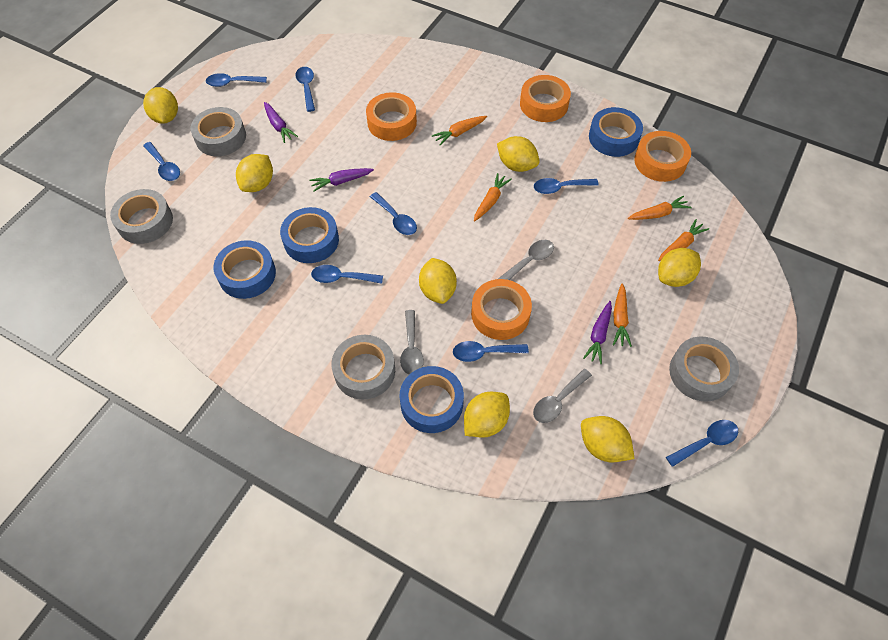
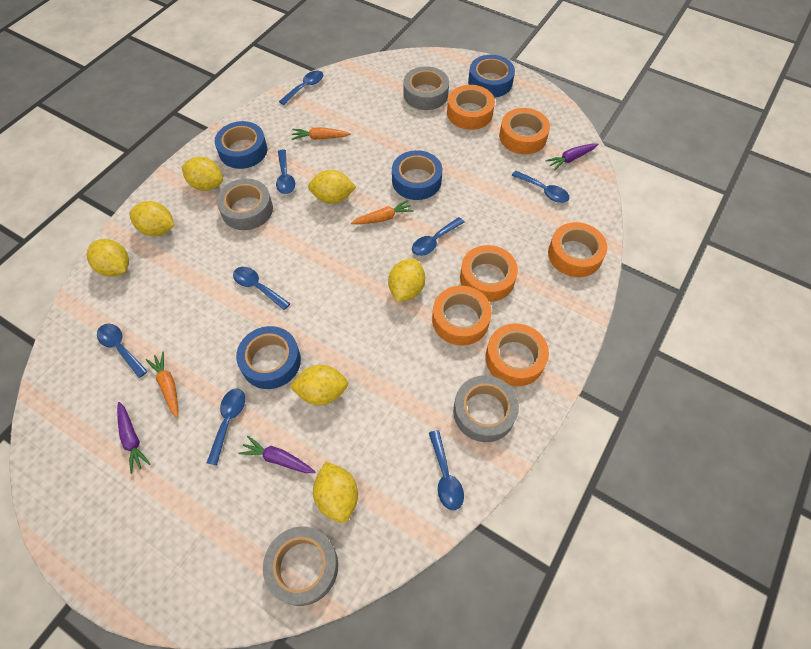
grey spoon: [400,310,424,375] [498,240,554,280] [533,369,592,423] = 3 -> none = 0
orange carrot: [432,116,487,145] [474,173,512,221] [613,284,632,347] [628,195,692,220] [658,219,709,261] = 5 -> [146,351,178,417] [292,127,351,140] [351,200,414,224] = 3
orange tape: [366,92,417,141] [471,279,532,340] [520,75,571,122] [634,131,691,182] = 4 -> [432,286,492,346] [447,85,495,130] [460,245,518,302] [486,323,549,386] [499,108,550,154] [548,222,607,277] = 6

